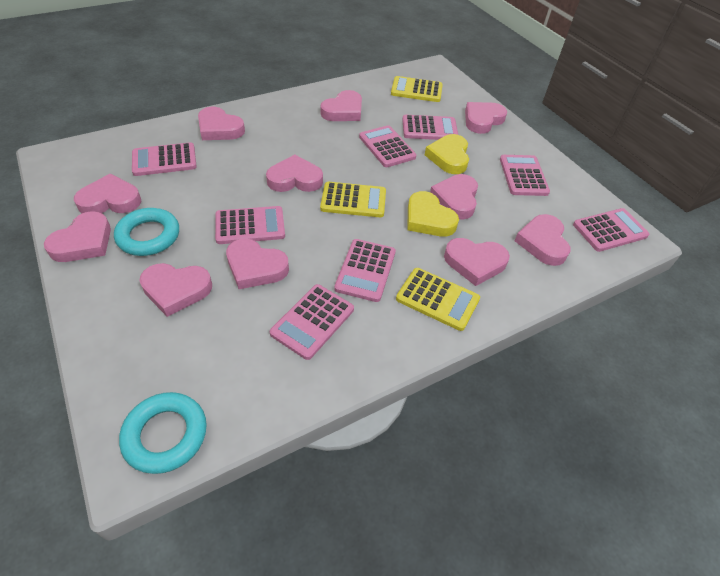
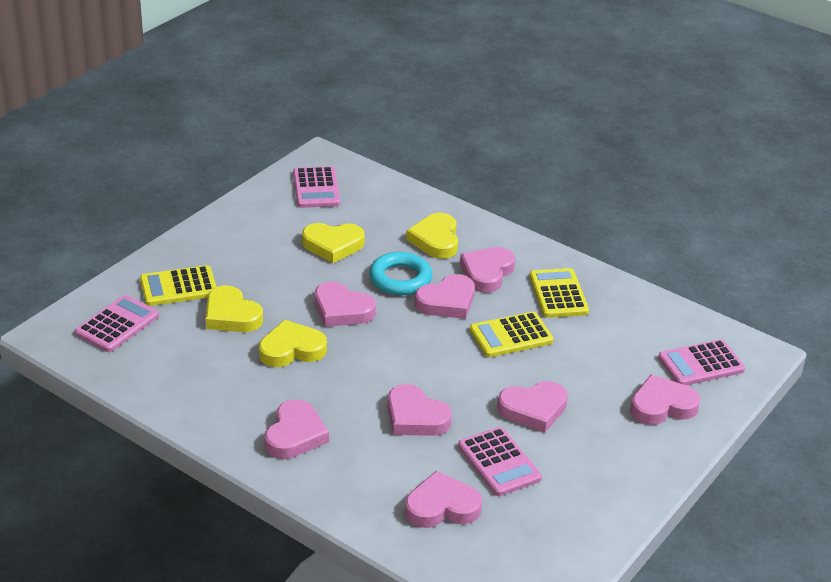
pink calculator: [132,142,197,176] [215,206,285,244] [270,284,354,360] [334,239,396,302] [359,125,417,167] [402,115,458,140] [500,155,550,196] [573,208,649,252] = 8 -> [75,295,159,352] [293,166,340,208] [458,427,542,496] [658,339,745,385] = 4
pink heart: [44,211,111,262] [74,174,141,213] [139,263,212,317] [198,107,245,140] [226,239,289,289] [266,155,323,192] [320,90,362,121] [430,174,478,220] [444,238,510,286] [465,102,507,134] [515,214,570,266] = 11 -> [265,399,329,459] [315,282,376,327] [388,384,452,436] [405,471,482,528] [415,274,475,319] [460,247,515,293] [497,381,568,432] [630,374,701,425] = 8
turquoise ring: [114,208,179,256] [119,392,207,474] = 2 -> [369,252,432,295] = 1
yellow heart: [408,191,459,237] [425,134,469,174] = 2 -> [206,285,263,332] [259,320,327,367] [302,223,365,263] [406,213,458,259] = 4

